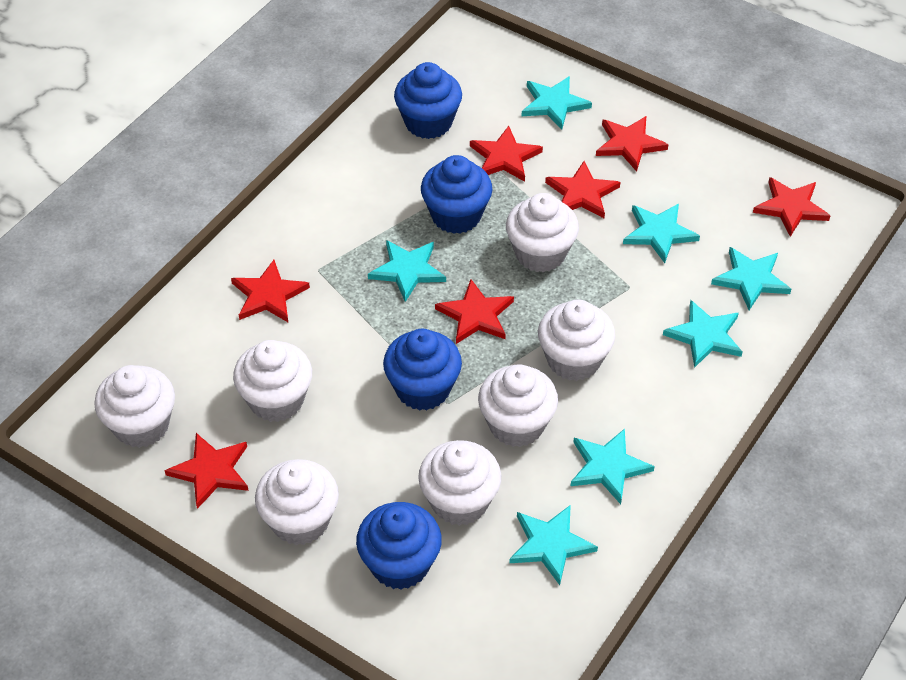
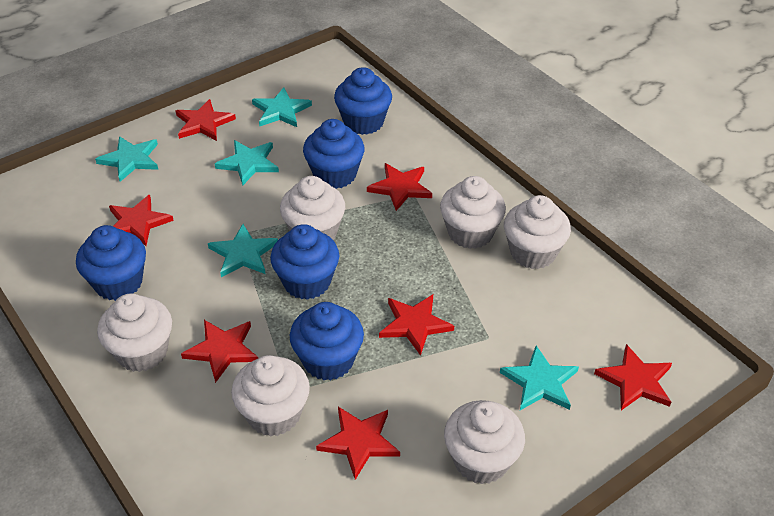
blue cupcake: [356,502,442,590] [383,329,462,411] [394,62,462,139] [421,155,493,234] = 4 -> [76,225,146,301] [270,224,339,300] [290,302,364,381] [303,119,365,189] [334,67,392,135] = 5
turquoise star: [368,240,446,302] [509,505,598,585] [522,76,592,130] [571,429,655,504] [623,204,700,263] [663,300,743,368] [711,247,791,310] = 7 -> [95,136,158,182] [208,224,278,277] [215,140,279,186] [252,87,312,127] [500,345,579,410] = 5
white cupcake: [94,365,175,448] [233,340,312,422] [255,459,339,545] [418,440,501,526] [478,364,558,447] [506,193,579,272] [538,299,615,381] = 7 -> [97,293,172,372] [231,355,310,437] [280,176,345,240] [440,176,506,249] [444,400,525,484] [504,195,571,269] = 6

